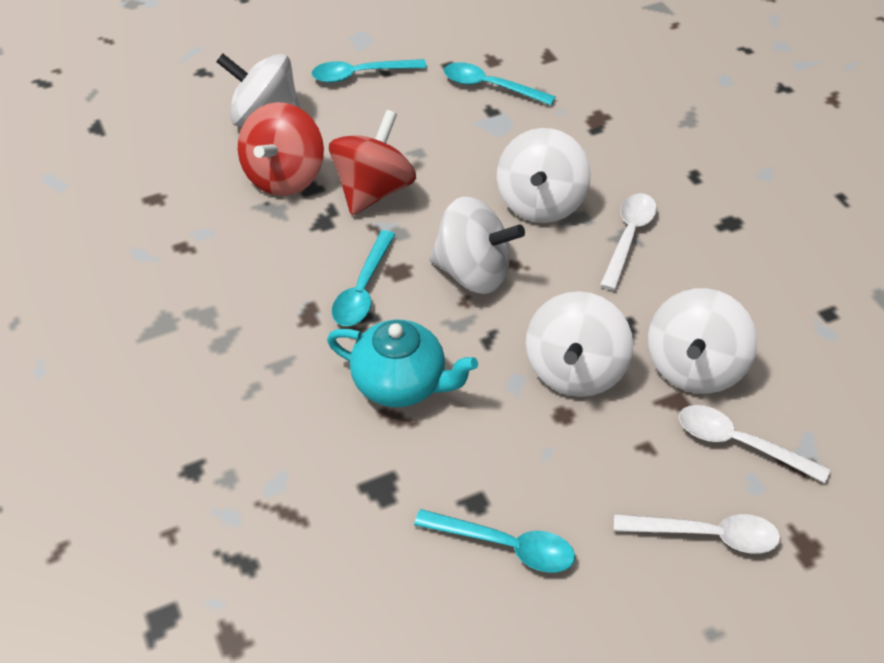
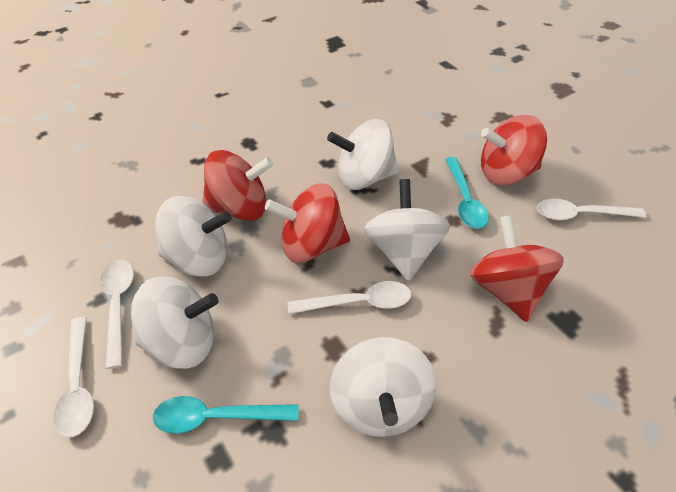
red spinning top: [238,102,324,196] [329,110,416,215] = 2 -> [202,150,274,221] [265,183,350,263] [470,215,564,322] [481,115,547,185] = 4
turquoise spoon: [312,59,427,83] [332,230,396,326] [414,509,575,573] [444,62,556,105] = 4 -> [153,396,299,434] [445,157,489,229] = 2
turquoise teapot: [327,320,478,407] = 1 -> none = 0
white spoon: [600,193,657,290] [614,514,781,554] [679,405,830,483] = 3 -> [53,317,94,438] [100,260,134,369] [288,281,411,314] [537,199,646,220] = 4

